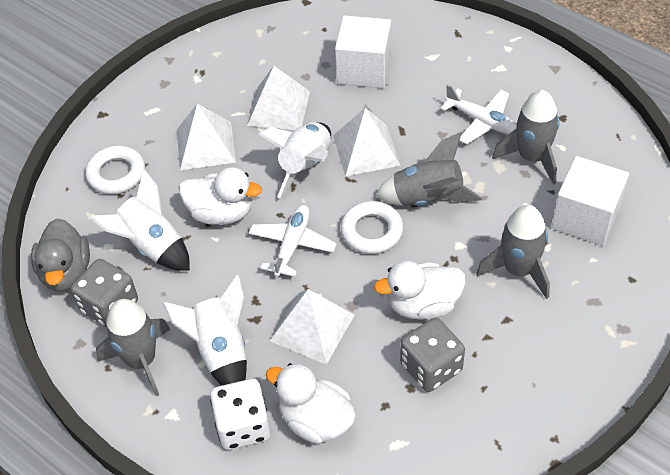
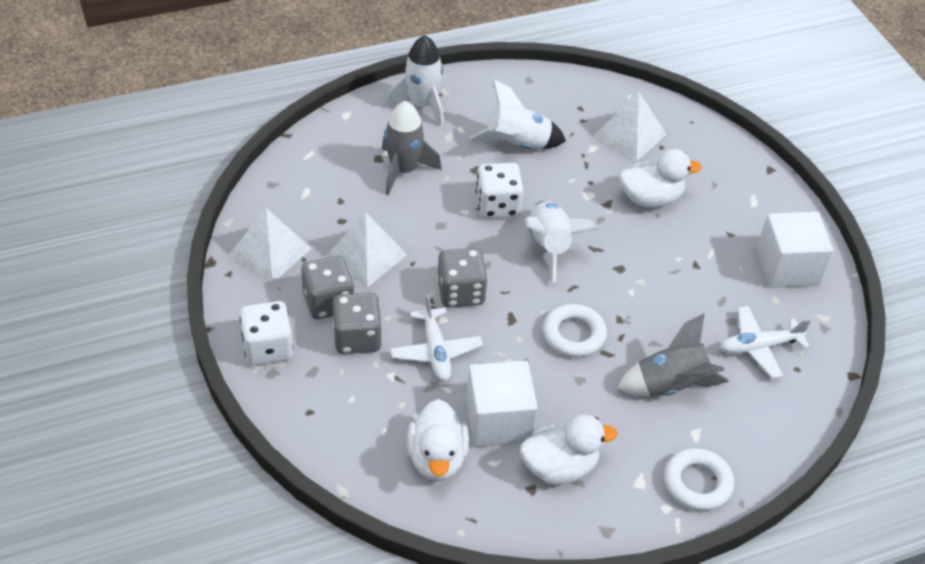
grey dice: [71,259,138,327] [400,318,465,392] = 2 -> [301,256,354,319] [333,293,382,354] [437,248,488,307] = 3
grey duck: [31,218,90,291] = 1 -> none = 0
grey rocket: [96,299,170,396] [375,132,482,206] [476,205,550,299] [492,90,560,185] = 4 -> [382,101,442,195] [617,313,729,397] = 2
white dice: [210,379,271,450] = 1 -> [240,301,293,365] [476,163,523,218] = 2
white pyramid: [177,103,236,170] [247,66,310,130] [270,289,354,365] [333,108,401,176] = 4 -> [229,208,312,283] [325,212,407,287] [594,92,667,161] = 3

